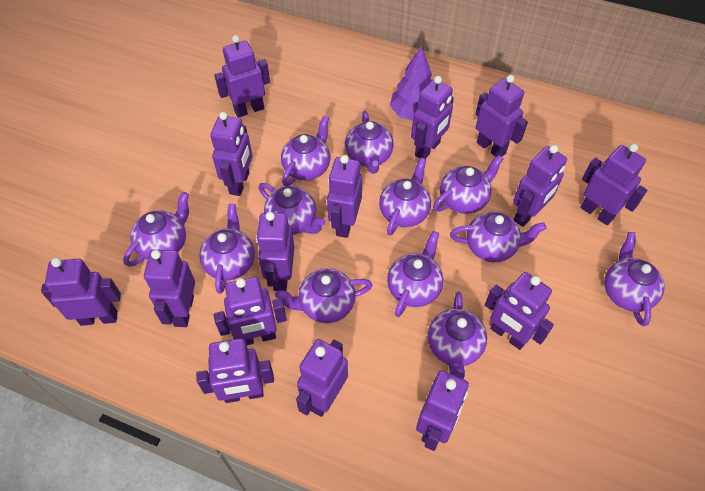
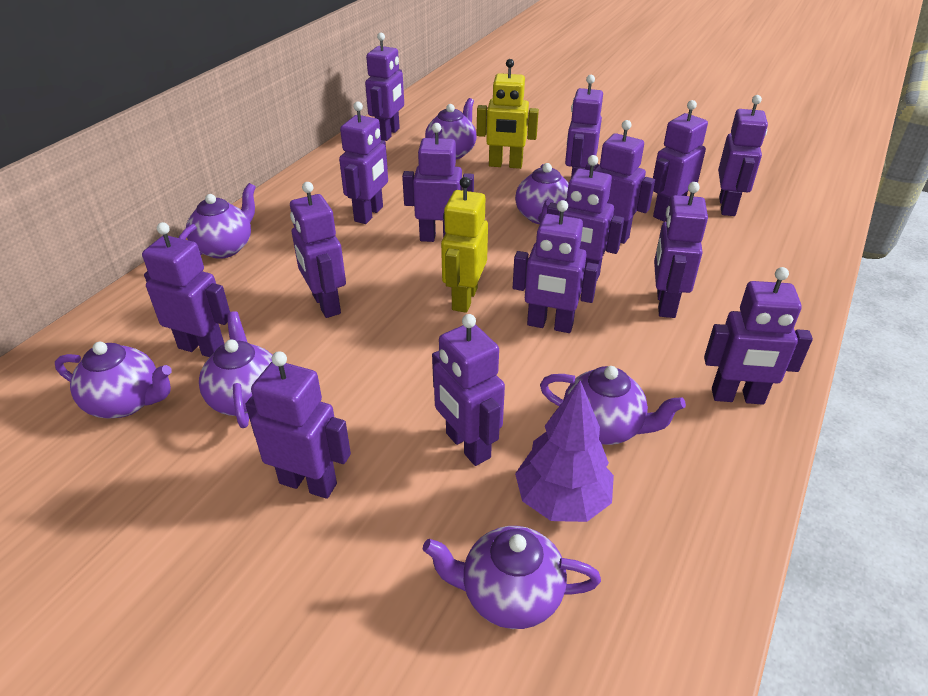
purple teapot: [123,192,189,267] [199,204,255,294] [259,183,325,235] [275,268,373,323] [281,116,330,186] [345,111,394,174] [379,157,431,236] [387,231,443,317] [428,291,487,375] [433,155,504,214] [450,212,546,262] [604,232,665,326] = 12 -> [55,342,172,418] [179,183,256,259] [199,311,272,428] [423,526,601,629] [425,98,477,159] [515,163,568,224] [540,366,686,445] = 7
yellow robot: none = 0 -> [441,177,488,313] [477,59,539,169] = 2

